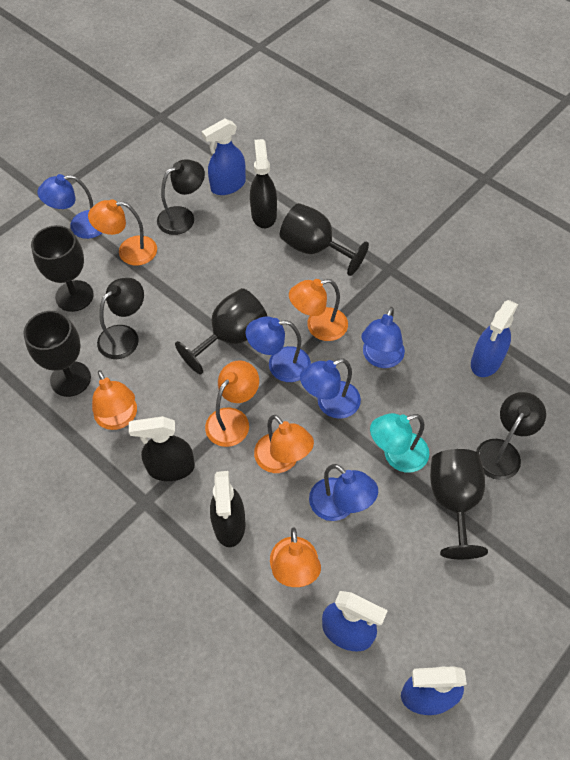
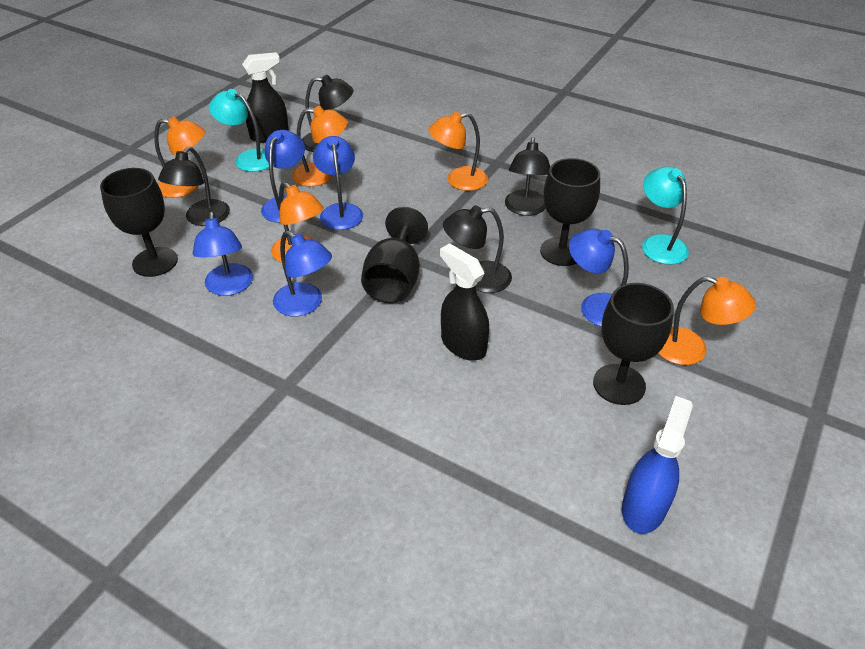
black goblet: [23,311,91,397] [31,225,94,312] [175,288,267,374] [280,203,369,276] [430,449,488,559] = 5 -> [100,168,178,277] [361,207,428,303] [540,158,600,266] [593,283,674,405] = 4
black lamp: [97,278,144,359] [157,159,205,235] [476,392,546,480] = 3 -> [158,147,230,226] [302,75,353,152] [443,206,512,293] [505,137,550,216] = 4
black spray bottle: [129,416,195,481] [210,471,245,547] [250,139,277,228] = 3 -> [242,52,289,143] [440,243,489,361] = 2
blue spray bottle: [202,118,246,195] [322,591,388,651] [401,666,467,715] [471,300,518,377] = 4 -> [622,396,693,534] = 1
orange lamp: [88,199,157,265] [92,370,137,430] [205,360,259,447] [254,415,314,473] [270,527,321,587] [289,279,348,341] = 6 -> [154,117,205,198] [271,182,324,263] [292,106,348,187] [428,112,488,191] [658,276,756,365] = 5
turquoise lamp: [370,413,429,473] = 1 -> [209,89,269,172] [642,167,689,264] = 2

